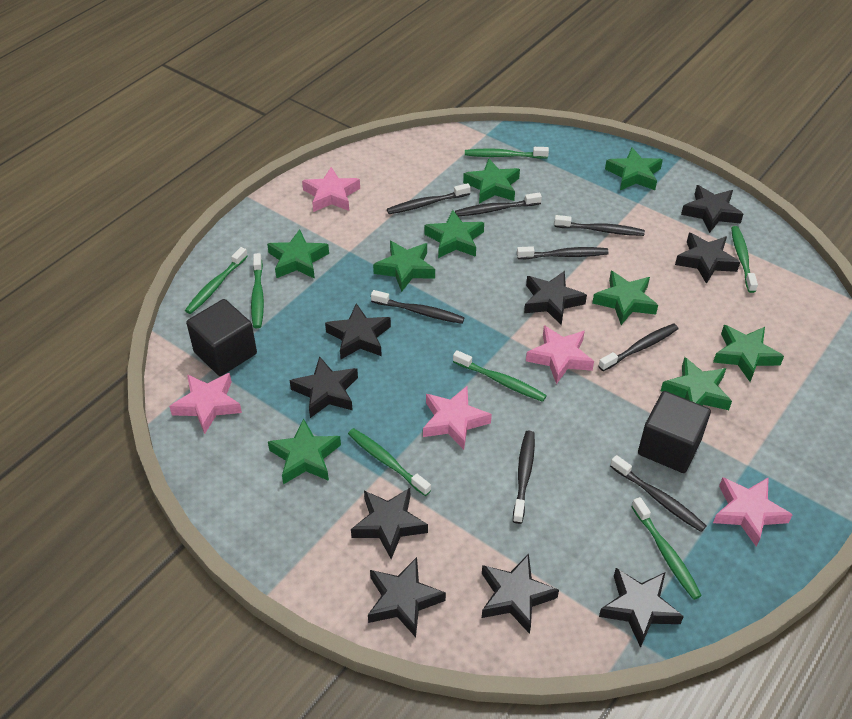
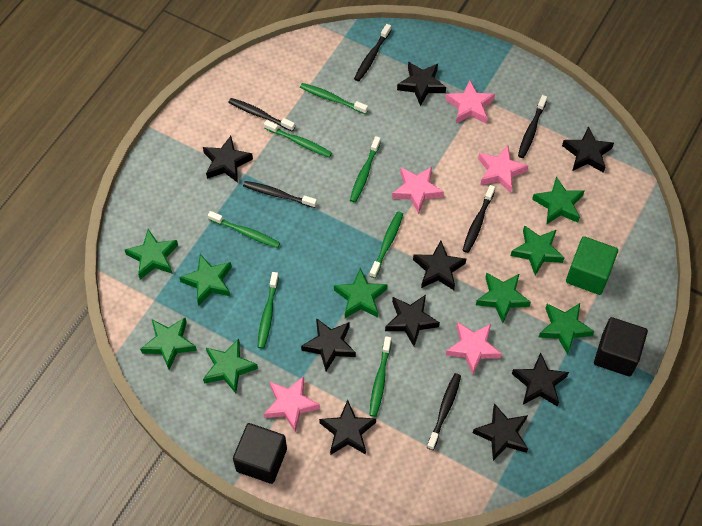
black toothbrush: [371,290,465,324] [387,183,471,214] [455,193,542,216] [513,431,535,524] [517,246,609,259] [554,215,645,236] [598,323,678,371] [610,455,706,532] = 8 -> [228,98,295,132] [243,181,317,208] [354,24,391,81] [427,373,461,450] [463,185,495,253] [518,95,547,158] = 6
green cube: none = 0 -> [566,236,618,295] = 1

